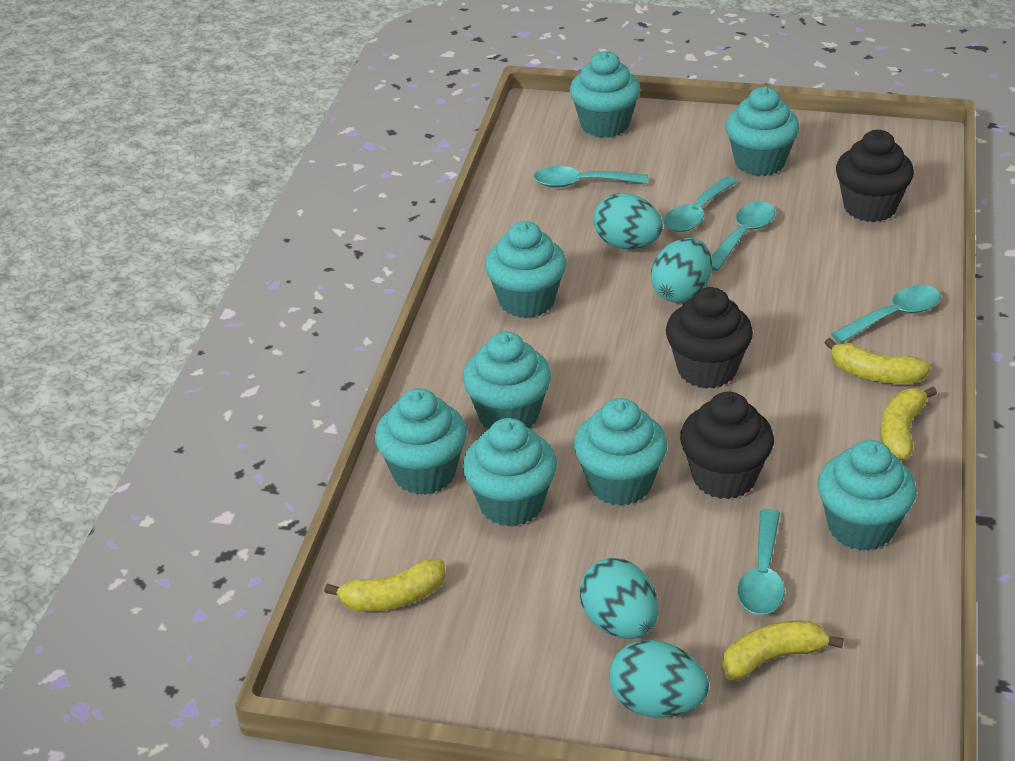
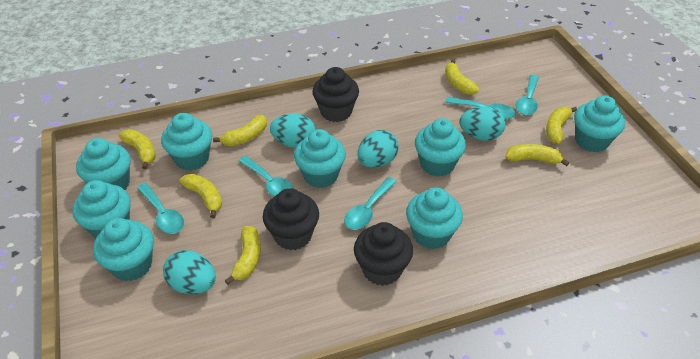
yellow banana: [324,559,446,612] [722,621,844,681] [825,338,931,384] [880,387,937,460] = 4 -> [118,129,156,169] [180,174,222,218] [213,115,267,146] [225,226,261,285] [445,59,479,95] [505,144,569,166] [546,107,577,144] = 7

